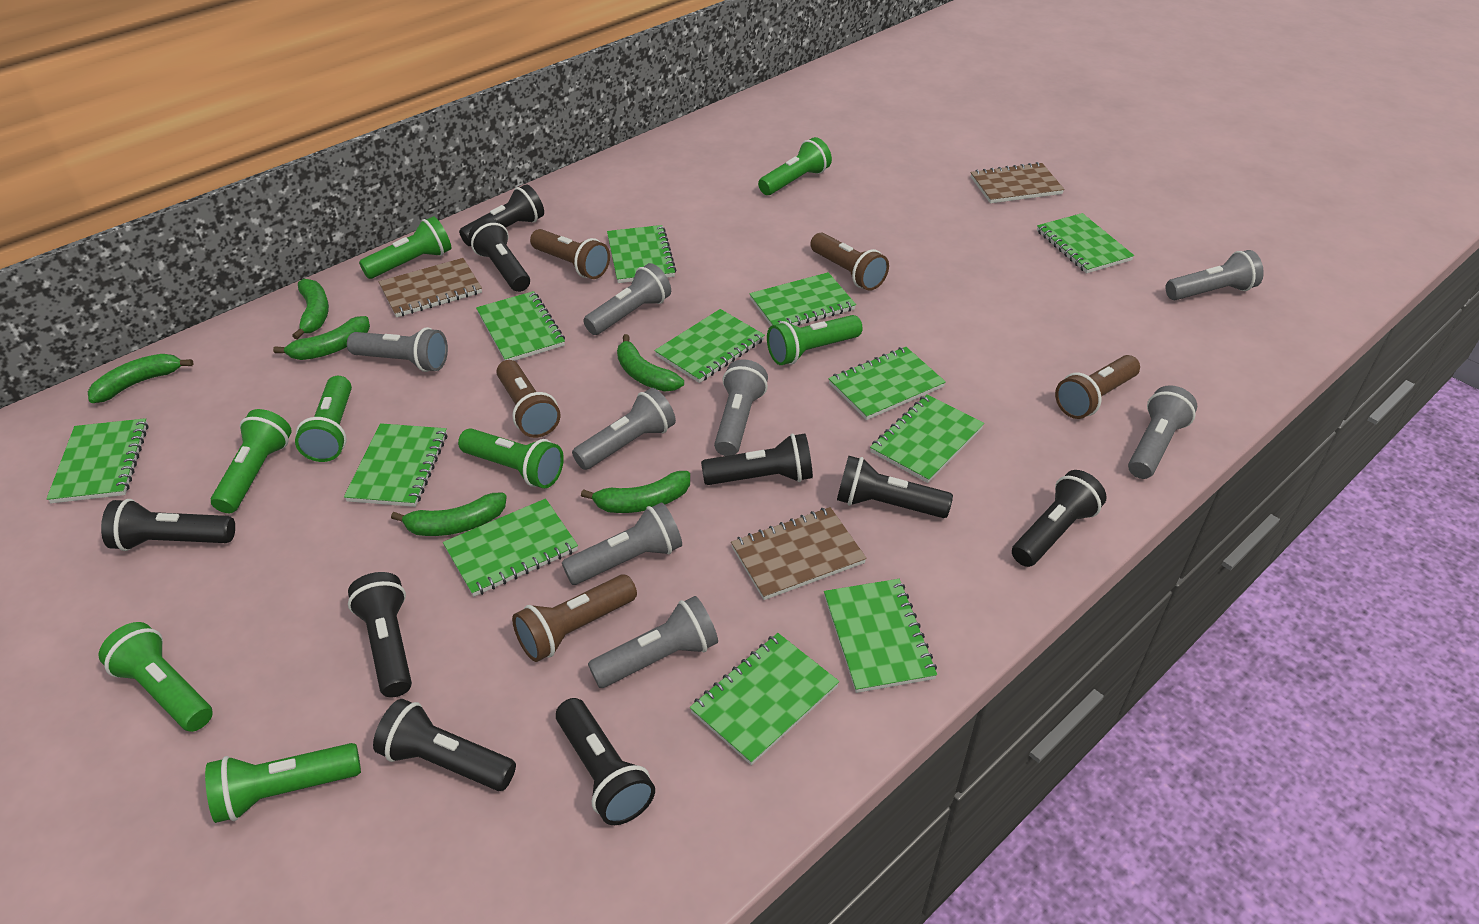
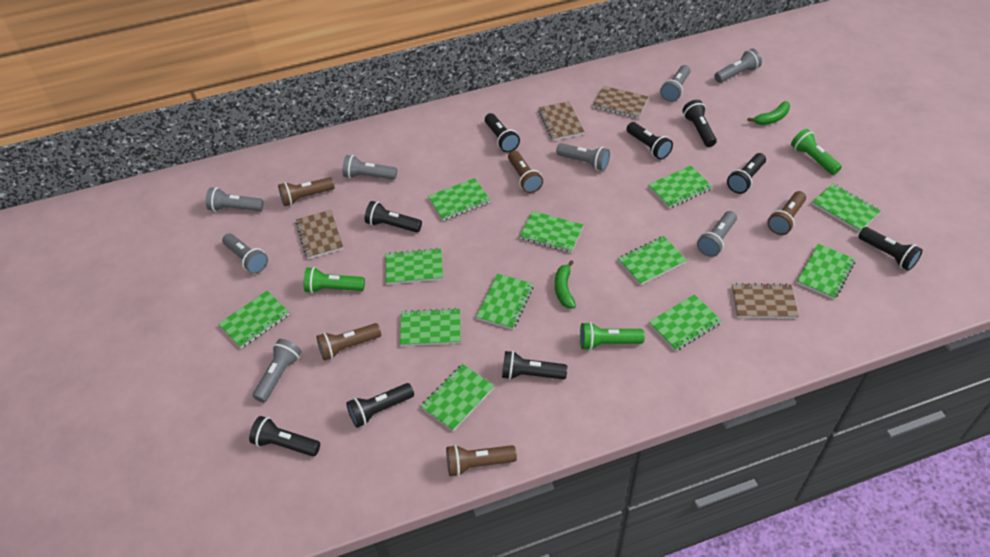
brown notebook: [379,258,482,317] [731,507,867,600] [971,162,1064,203] = 3 -> [295,210,343,259] [538,101,585,141] [593,86,649,119] [732,283,799,318] = 4
green banana: [88,354,193,403] [273,316,370,360] [292,279,329,339] [391,492,507,536] [581,471,690,513] [617,334,684,391] = 6 -> [555,260,576,308] [748,101,790,125] = 2
green flashlight: [99,622,213,732] [205,743,361,823] [211,409,292,513] [295,376,352,462] [359,216,451,279] [458,428,564,488] [758,137,832,195] [767,315,863,365] = 8 -> [304,267,365,294] [580,322,645,350] [791,129,842,175] = 3

